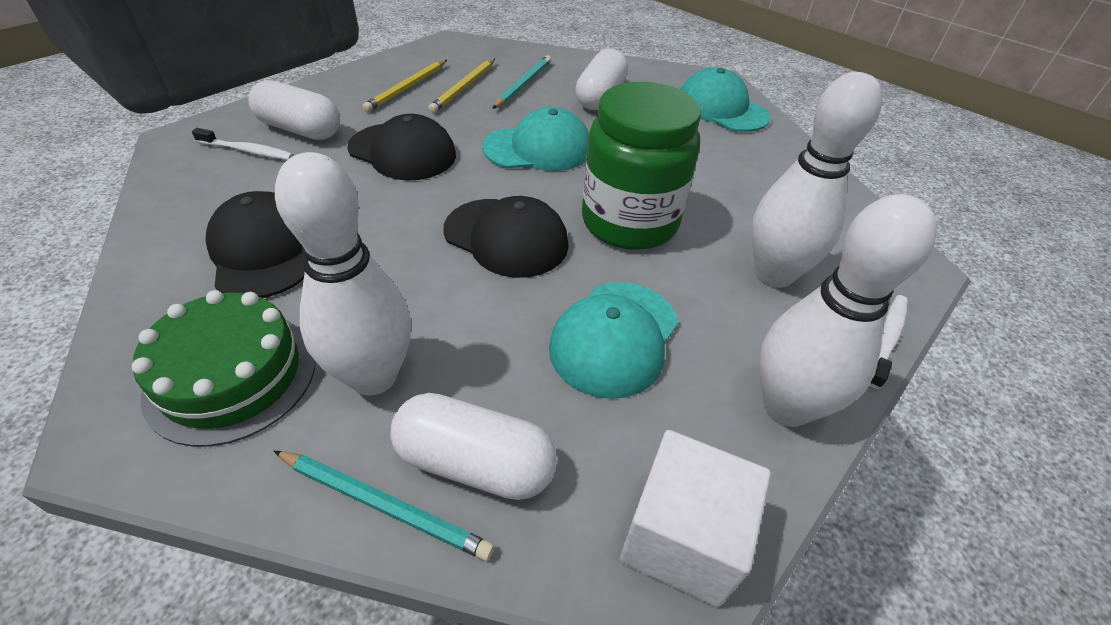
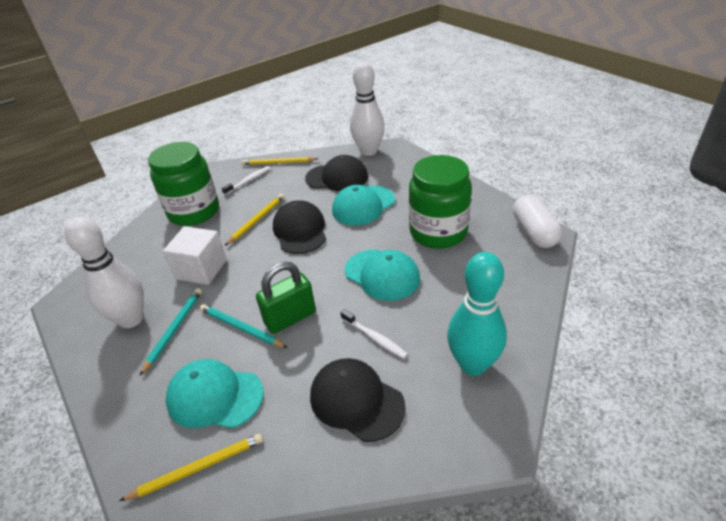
green cake: [132,290,316,447] = 1 -> none = 0
green jar: [582,82,701,250] = 1 -> [148,142,219,226] [409,155,472,249] = 2
green padlock: none = 0 -> [256,262,316,334] = 1
turquoise bowling pin: none = 0 -> [447,252,507,376] = 1
white bowling pin: [275,152,411,396] [751,72,882,288] [759,194,937,427] = 3 -> [65,217,144,328] [350,62,385,156] = 2
white capsule: [249,80,340,140] [390,393,557,500] [575,49,628,110] = 3 -> [513,195,562,248] = 1
yellow pencil: [362,60,447,112] [428,59,495,113] = 2 -> [119,433,263,501] [225,194,285,246] [241,157,318,165] = 3

